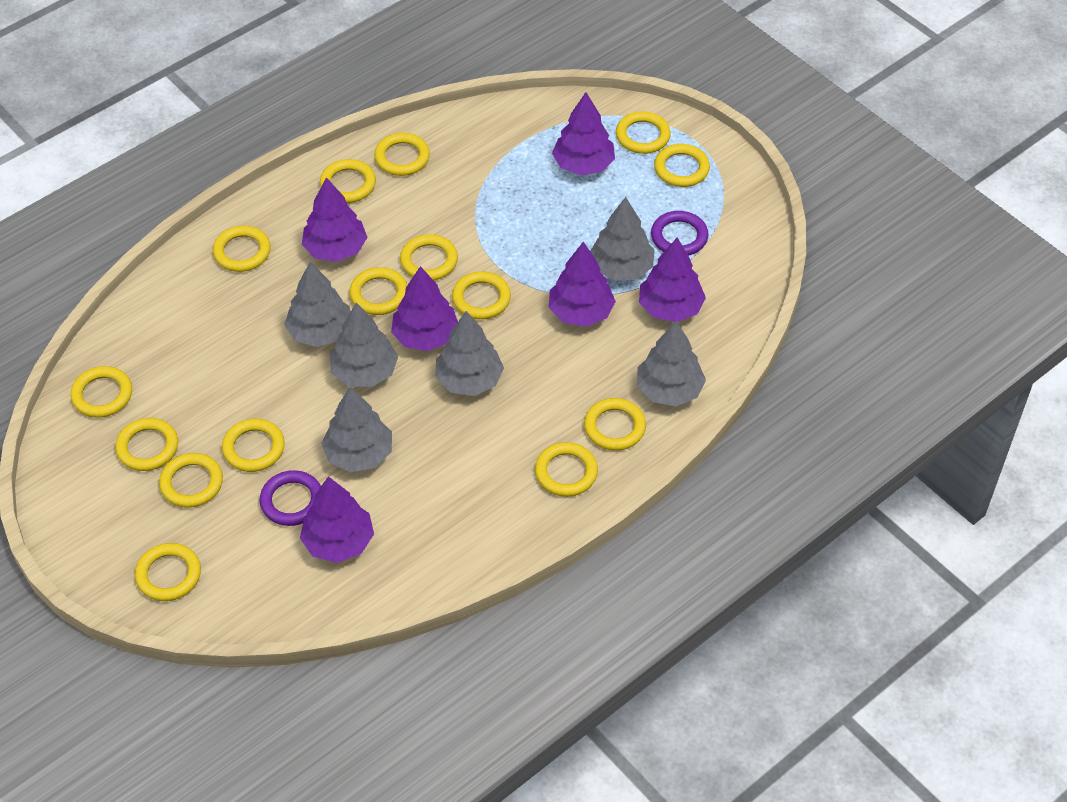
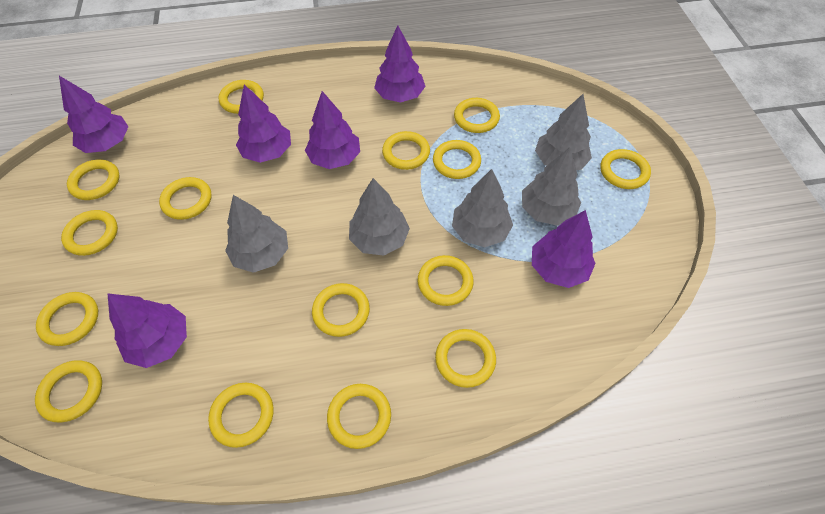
grey tree: [284,262,350,347] [321,387,392,472] [330,303,398,387] [435,311,504,396] [590,197,654,281] [637,321,706,406] = 6 -> [225,195,288,273] [349,178,410,256] [452,169,513,247] [522,147,581,226] [535,94,592,170] = 5
purple ring: [259,470,321,526] [651,211,709,256] = 2 -> none = 0

